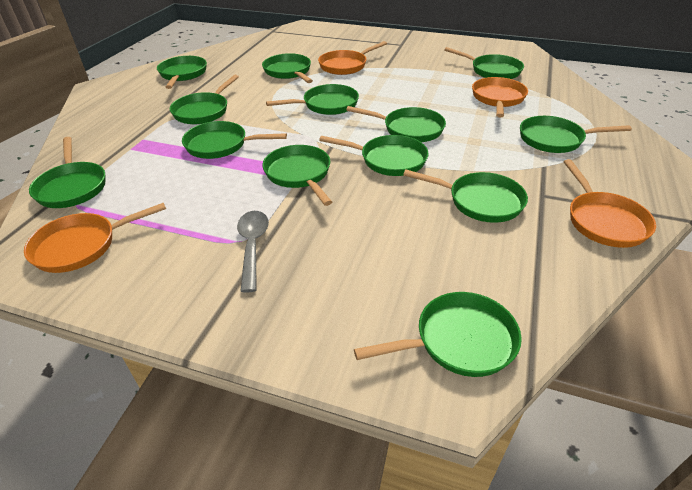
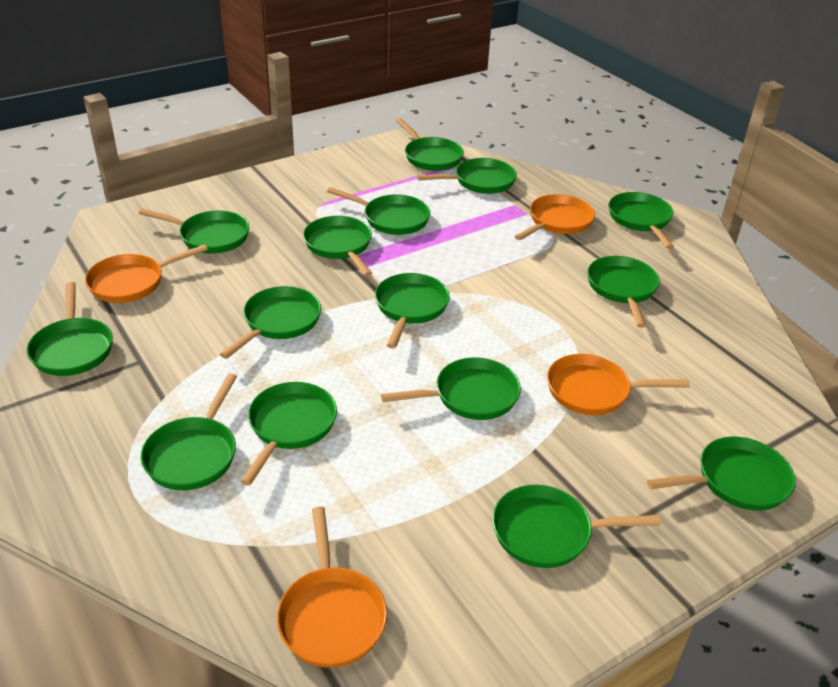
green pan: [29,137,105,208] [157,56,207,89] [170,75,239,124] [182,121,287,159] [262,53,313,83] [262,145,332,206] [266,84,359,115] [319,135,429,176] [346,106,446,142] [354,292,522,377] [403,169,528,223] [444,47,524,79] [520,116,632,153] = 13 -> [27,282,113,376] [139,208,249,254] [141,373,237,490] [220,286,321,359] [240,382,337,486] [303,216,372,276] [327,187,430,235] [375,273,450,349] [381,357,521,420] [396,118,464,171] [417,158,517,194] [493,485,661,568] [587,256,660,328] [609,192,674,249] [647,436,796,511] = 15
grey spoon: [237,211,269,293] = 1 -> none = 0

